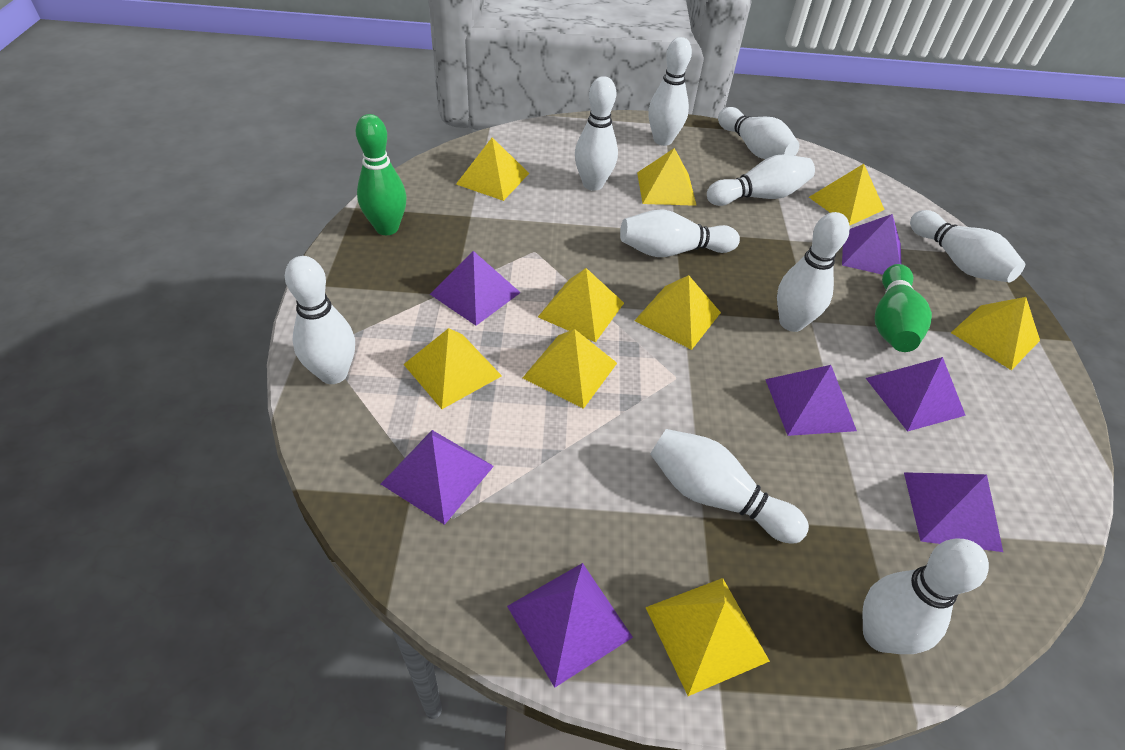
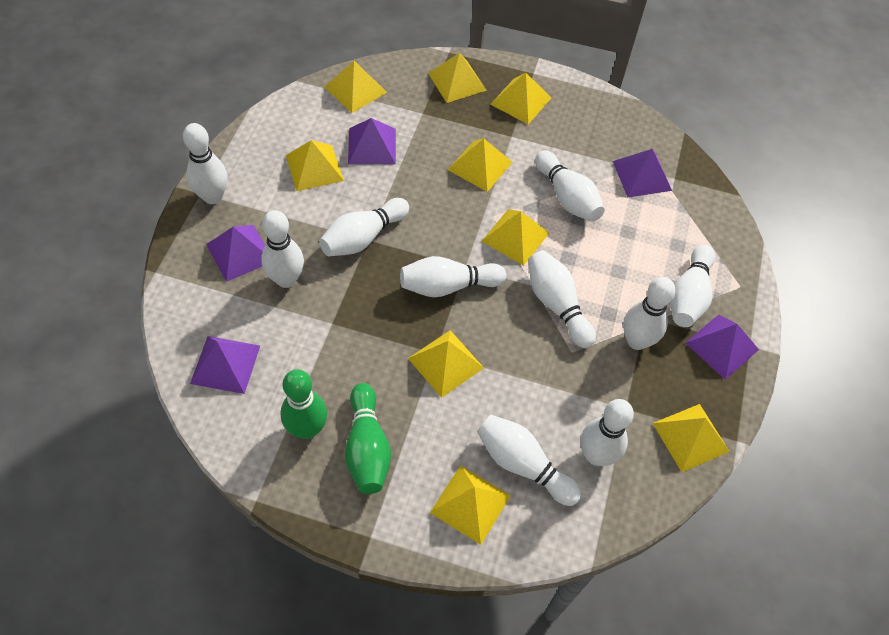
purple pyramid: [381,430,494,525] [430,251,521,326] [507,563,633,688] [765,365,857,436] [842,214,902,275] [866,357,966,432] [904,472,1003,552] = 7 -> [190,336,260,394] [206,225,265,282] [348,118,396,164] [613,149,672,198] [685,314,759,380] = 5

